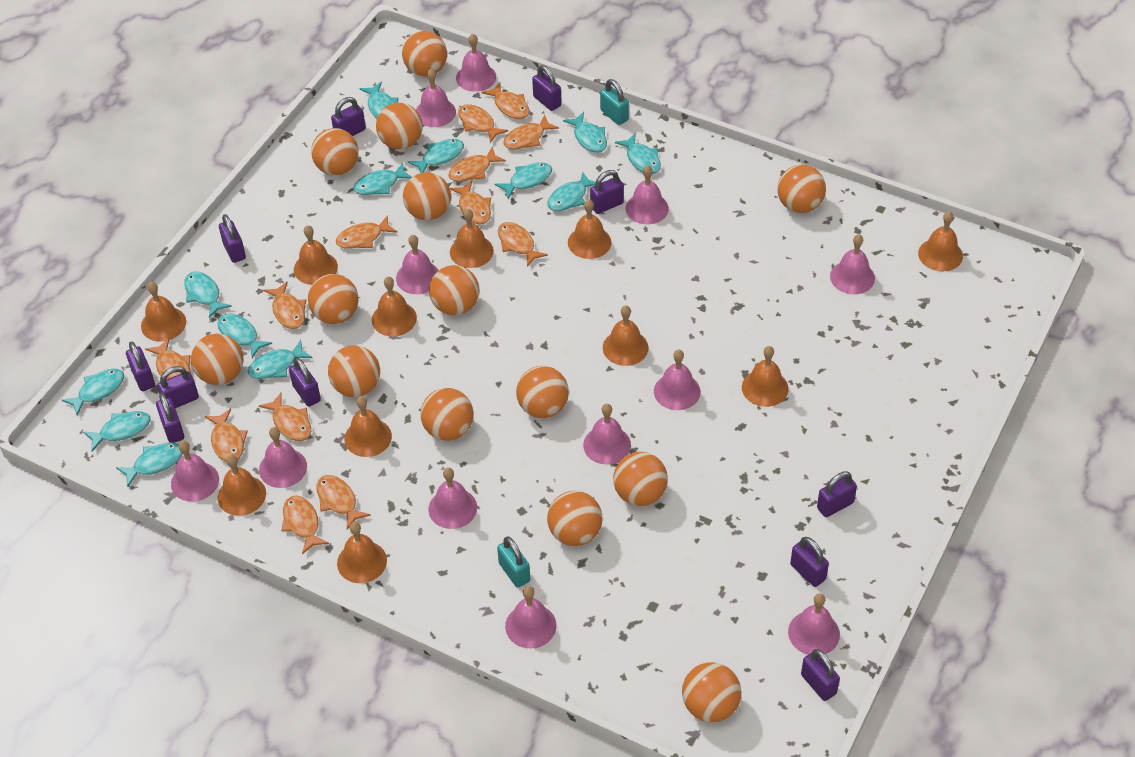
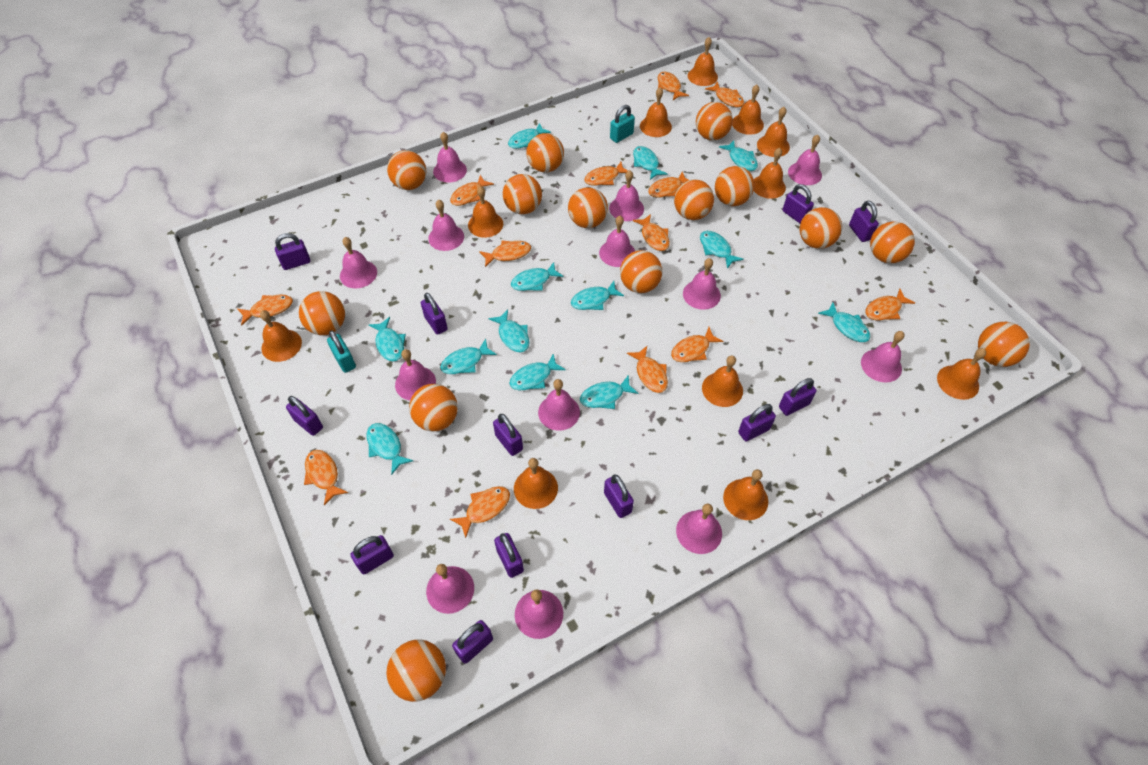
pink bell: [171,441,219,502] [259,427,307,488] [396,235,439,294] [416,69,456,127] [428,468,477,529] [456,34,496,92] [505,586,556,648] [583,404,631,465] [625,165,669,224] [654,350,701,410] [788,594,840,655] [830,234,875,294] = 12 -> [340,237,377,288] [395,349,436,400] [426,564,474,614] [428,200,464,251] [433,132,467,183] [515,589,563,639] [538,379,580,431] [599,216,635,267] [609,170,644,221] [676,503,722,554] [683,258,721,310] [788,135,822,185] [861,331,904,383] = 13
purple padlock: [126,342,155,391] [156,393,184,443] [157,366,199,408] [219,214,246,263] [289,357,321,407] [331,97,366,136] [532,65,561,111] [590,170,624,214] [790,537,829,587] [801,649,840,701] [817,471,857,517] = 11 -> [275,233,310,270] [286,396,323,436] [351,535,394,574] [421,293,448,335] [452,620,493,664] [493,414,523,456] [494,533,524,578] [604,474,634,518] [738,404,776,442] [779,378,817,416] [783,184,814,224] [849,201,879,242] = 12

